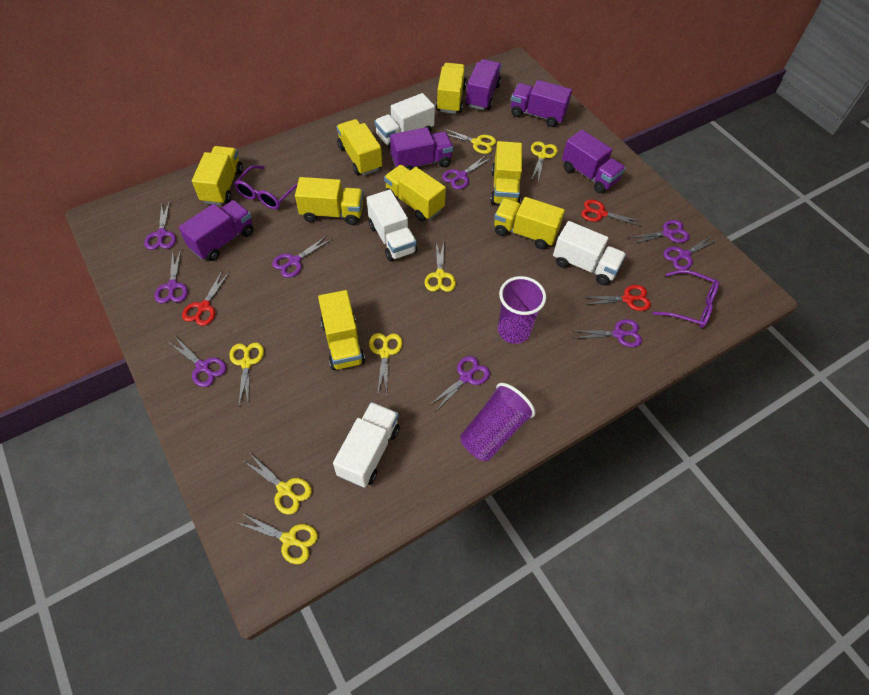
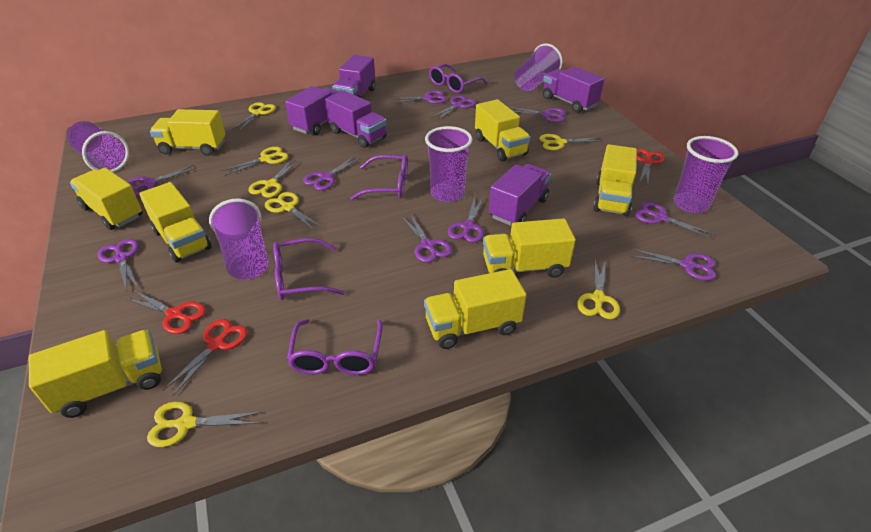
purple cup: [460,383,535,461] [498,276,546,344] = 2 -> [67,121,129,172] [209,199,269,279] [425,126,472,202] [514,44,563,91] [674,136,738,213] = 5
purple glasses: [234,165,298,209] [653,270,719,328] = 2 -> [273,238,345,300] [287,319,383,375] [350,154,408,200] [429,64,487,93] = 4
purple scissors: [145,201,176,250] [155,250,188,304] [168,336,226,387] [272,235,332,278] [430,356,490,411] [442,155,491,189] [572,319,642,347] [628,220,690,244] [663,236,717,270] = 9 -> [98,239,139,292] [127,165,196,196] [303,156,361,190] [391,90,447,104] [401,214,452,263] [431,95,476,121] [448,197,484,243] [509,107,566,122] [631,249,716,281] [635,202,714,238] = 10
white truck: [333,402,400,488] [367,189,417,261] [374,93,435,149] [553,221,626,285] = 4 -> none = 0

